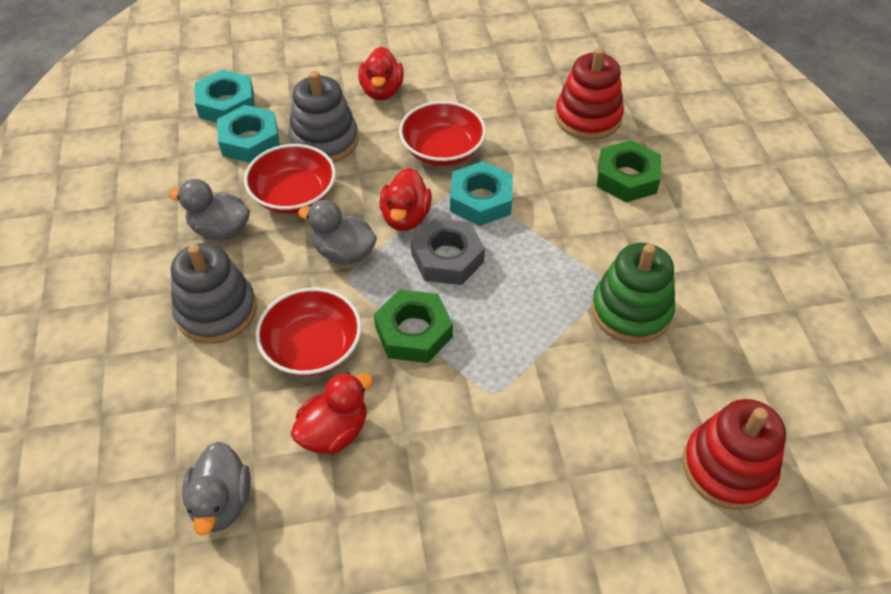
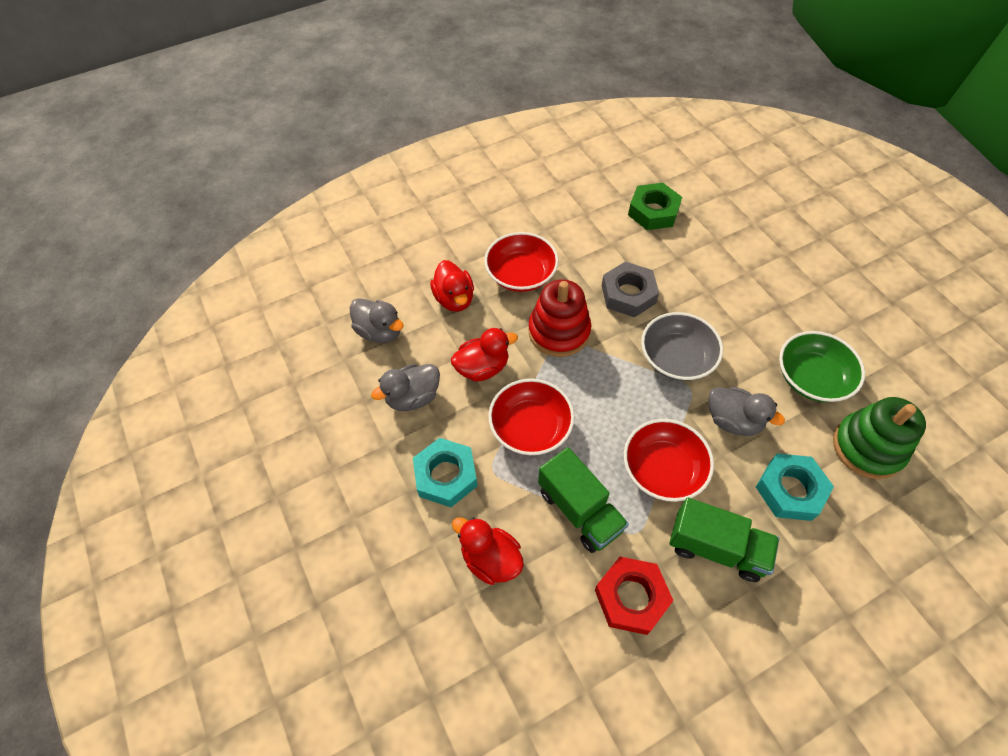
green bowl: none = 0 -> [779,331,865,402] = 1
green nut: [374,289,453,363] [597,140,661,202] = 2 -> [628,183,682,230] = 1
green truck: none = 0 -> [538,447,629,553] [669,498,779,582] = 2
grey bowl: none = 0 -> [641,312,723,381] = 1
grey stacking toy: [171,243,257,344] [288,71,359,163] = 2 -> none = 0
red nut: none = 0 -> [595,557,674,635] = 1
red stacking toy: [555,48,624,140] [683,399,786,510] = 2 -> [529,279,591,357] = 1
turquoise nut: [195,70,255,123] [217,105,280,163] [450,161,513,226] = 3 -> [413,438,478,507] [756,453,834,521] = 2

